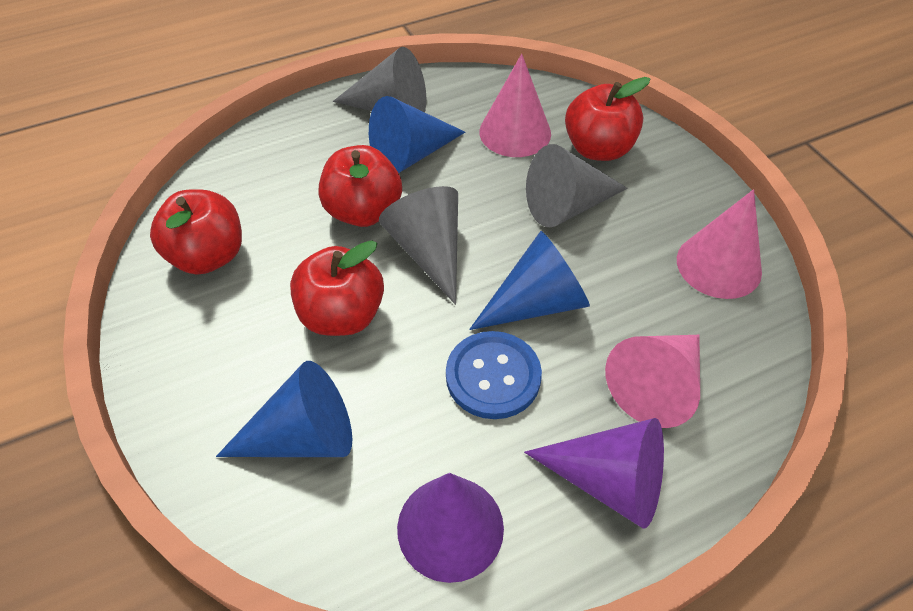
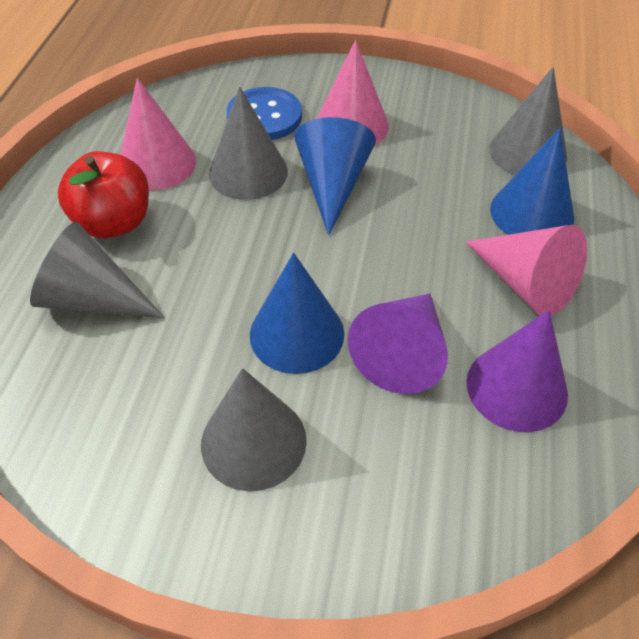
grey cone: [333,47,426,112] [379,186,458,305] [526,144,628,227] = 3 -> [30,222,165,318] [201,368,307,491] [209,87,288,200] [489,67,567,175] = 4
red apple: [150,189,242,274] [290,240,384,336] [319,145,402,227] [565,77,650,161] = 4 -> [58,151,149,239] = 1

